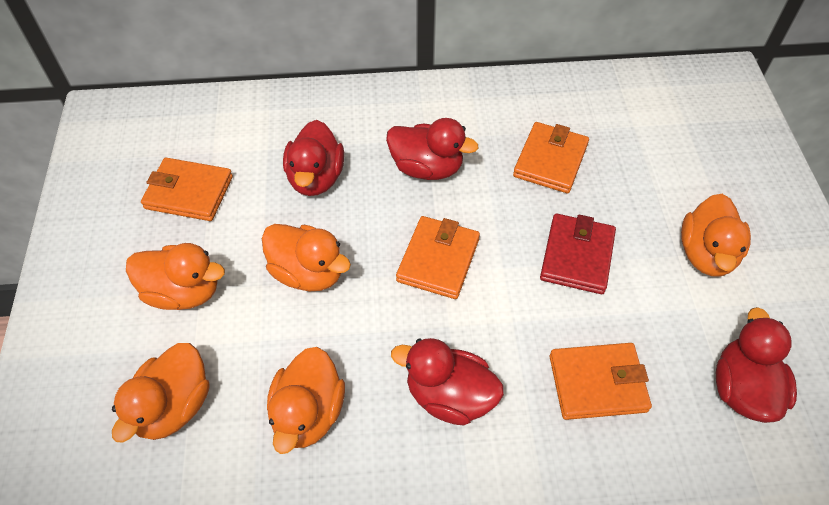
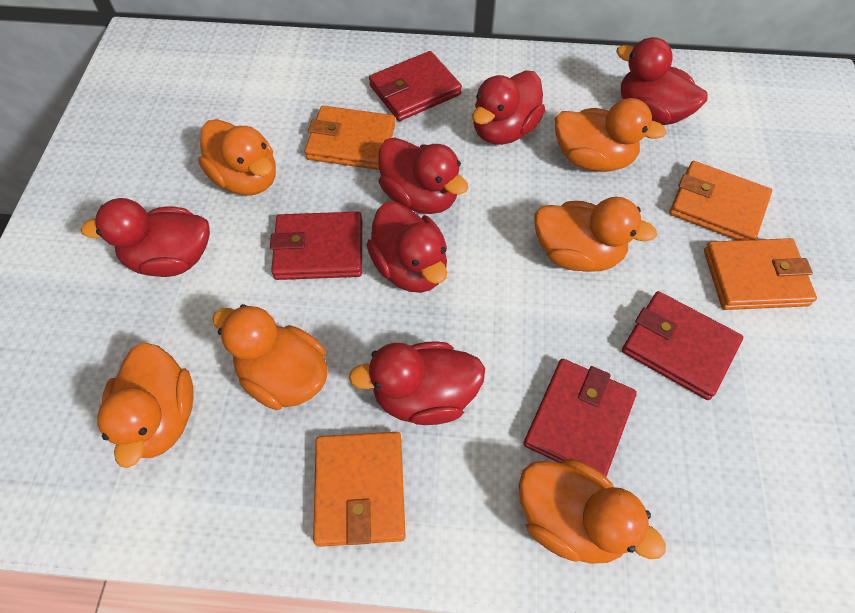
orange duck: [112,343,209,442] [126,243,225,310] [262,224,351,291] [267,347,345,454] [681,194,751,276] = 5 -> [97,343,194,468] [198,119,276,196] [212,304,328,410] [519,459,666,564] [535,197,657,272] [555,98,667,172] = 6
red duck: [283,120,344,196] [386,118,478,180] [391,338,504,426] [716,307,797,423] = 4 -> [81,198,210,277] [349,342,485,425] [367,202,447,293] [378,137,469,214] [472,71,545,145] [616,37,708,125] = 6
red wallet: [540,214,616,294] = 1 -> [270,212,362,280] [369,51,462,121] [524,359,637,477] [622,291,743,400] = 4

